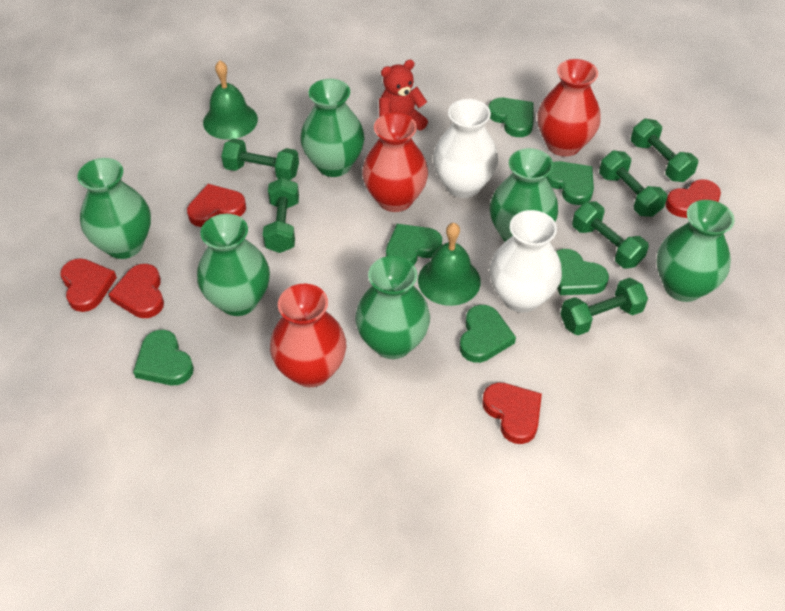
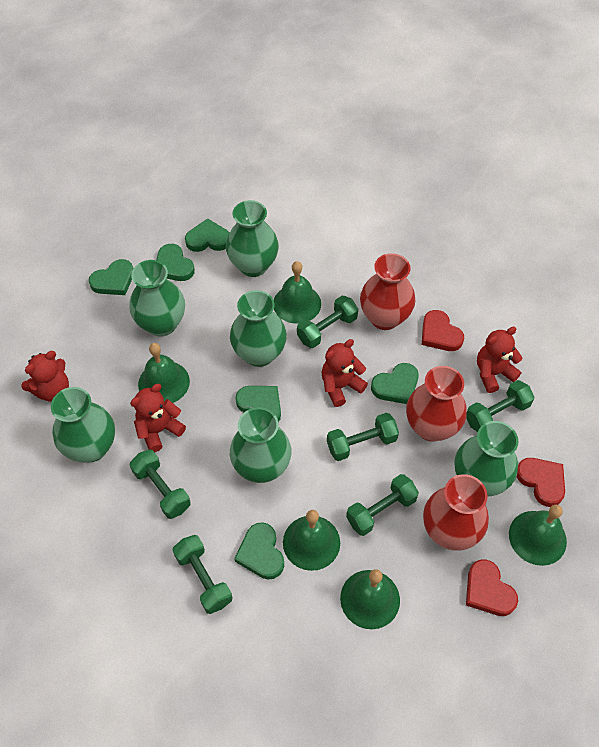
green bell: [203,60,258,140] [418,223,481,306] = 2 -> [138,343,190,403] [274,261,321,324] [283,510,340,571] [340,570,400,629] [509,505,567,566] = 5
red heart: [60,258,117,312] [108,264,164,318] [187,184,246,227] [482,383,542,444] [665,179,721,218] = 5 -> [422,310,464,351] [466,559,518,616] [516,458,565,507] = 3
red teddy bear: [379,60,428,131] = 1 -> [21,351,69,402] [130,384,186,452] [321,339,368,407] [477,327,523,393] = 4
white vase: [433,99,498,198] [490,210,562,313] = 2 -> none = 0

